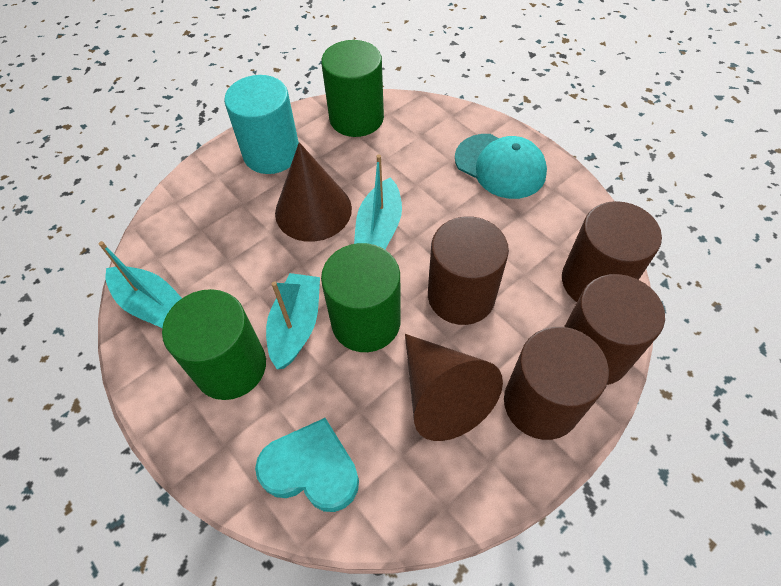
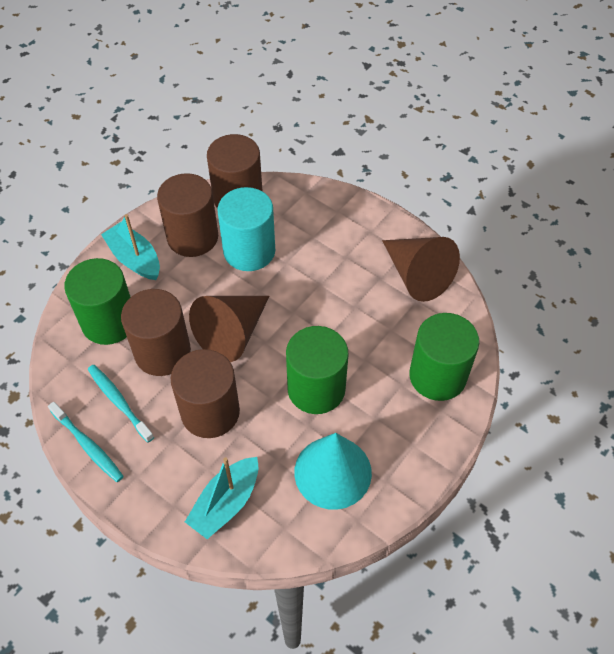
turquoise boat: [99,241,182,328] [266,273,320,369] [354,155,402,249] = 3 -> [101,214,160,280] [185,457,258,539] = 2
turquoise cap: [455,134,547,199] = 1 -> none = 0
turquoise cone: none = 0 -> [294,433,372,510] = 1
turquoise heart: [255,418,359,512] = 1 -> none = 0
turquoise toothbrush: none = 0 -> [48,402,124,482] [88,365,154,443] = 2

